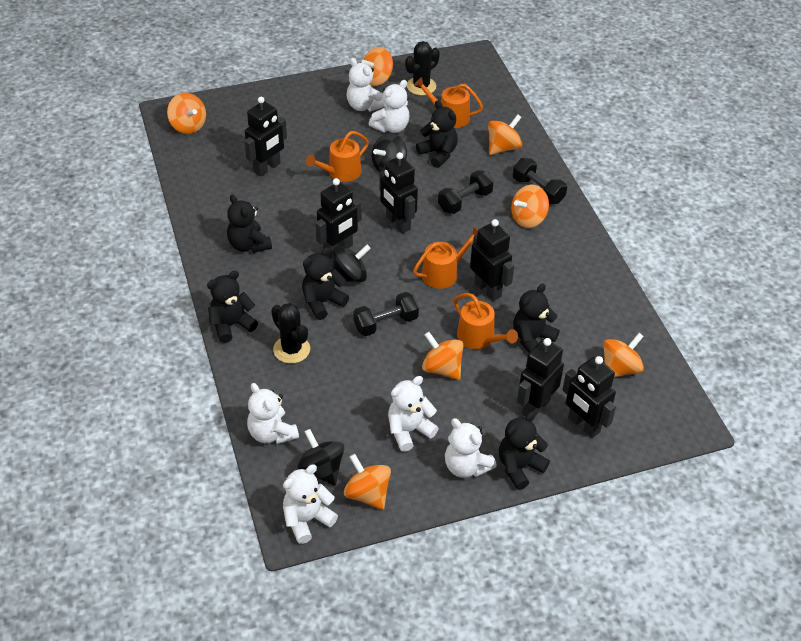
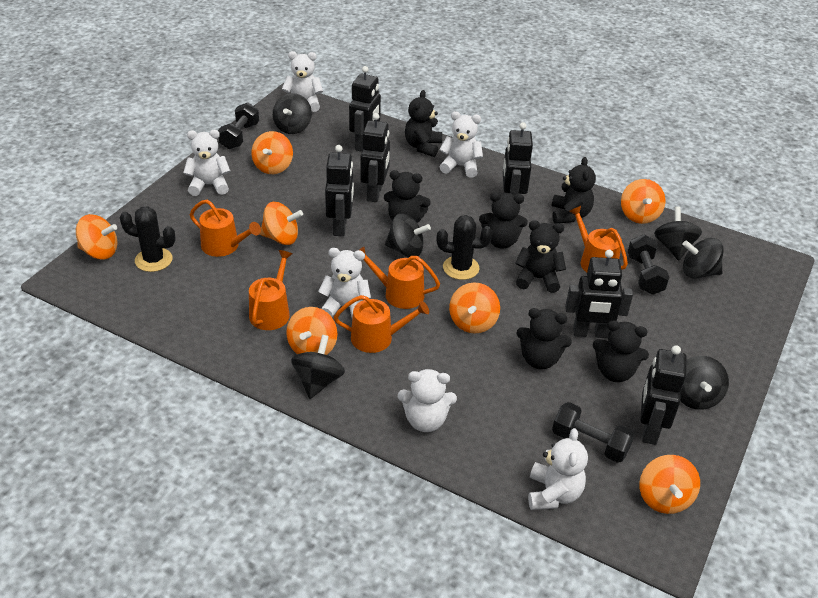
black spinning top: [297,429,345,486] [332,245,371,282] [372,133,407,172] = 3 -> [273,93,312,134] [291,335,345,399] [385,213,431,258] [654,206,702,261] [681,356,729,410] [682,238,723,279] = 6
black teddy bear: [207,271,258,343] [227,194,272,253] [302,247,349,320] [416,100,458,168] [499,412,550,490] [513,284,560,353] = 6 -> [384,170,431,223] [405,90,442,157] [479,192,528,248] [515,220,566,293] [516,308,572,370] [552,157,596,224] [593,321,649,382] = 7
orange watering can: [306,131,369,182] [413,227,478,289] [414,77,483,128] [453,293,518,350] = 4 -> [190,200,261,257] [249,250,292,330] [334,295,429,353] [360,247,440,309] [569,206,628,272] = 5

